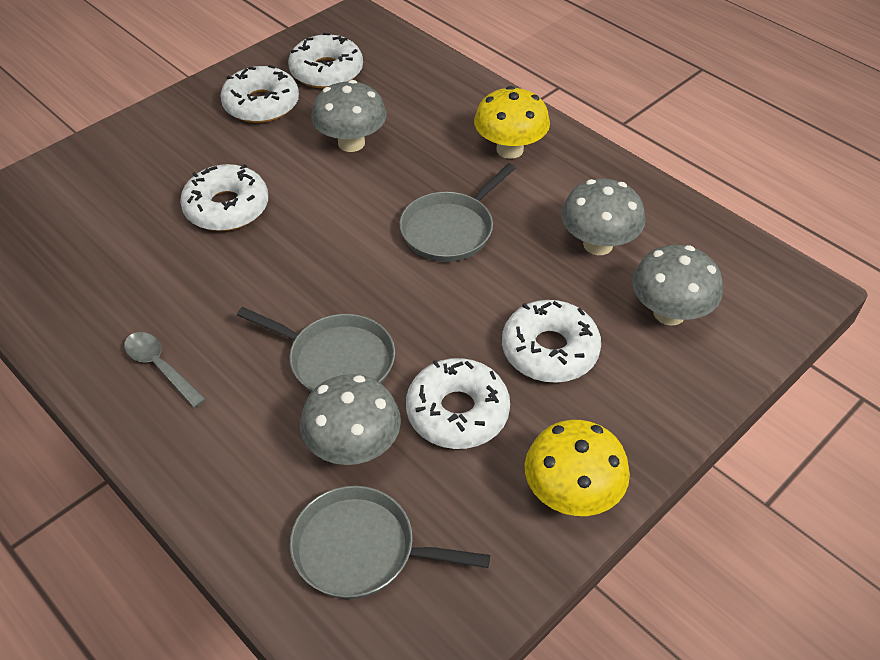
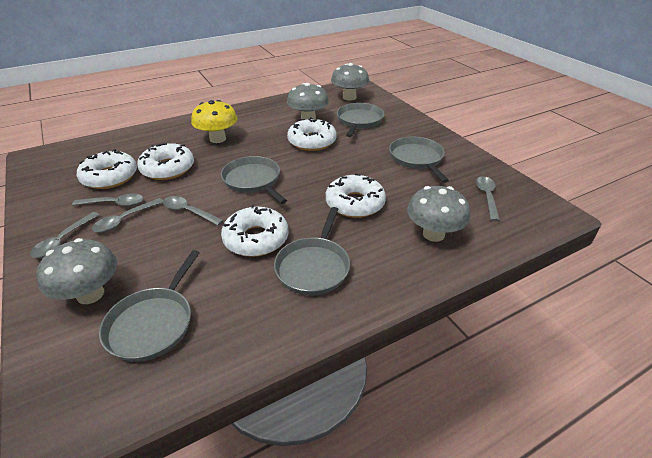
grey pan: [237,307,395,392] [290,486,490,599] [399,163,516,262] = 3 -> [99,250,199,362] [221,156,287,204] [274,207,350,295] [337,103,384,137] [389,137,449,183] = 5
grey spoon: [124,332,206,408] = 1 -> [30,212,100,258] [72,193,143,206] [92,198,163,233] [163,196,224,226] [476,176,500,221] = 5
yellow mushroom: [474,86,550,159] [525,420,630,516] = 2 -> [191,100,238,143] = 1

